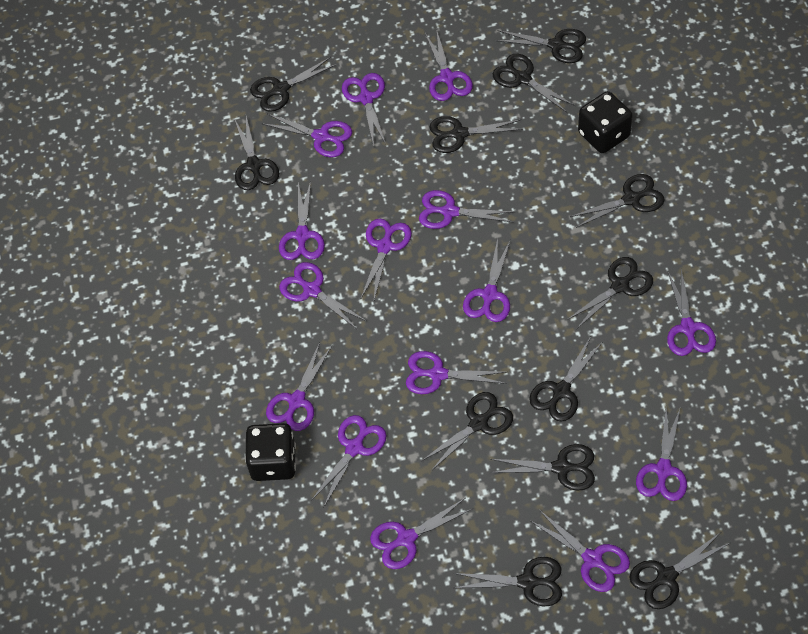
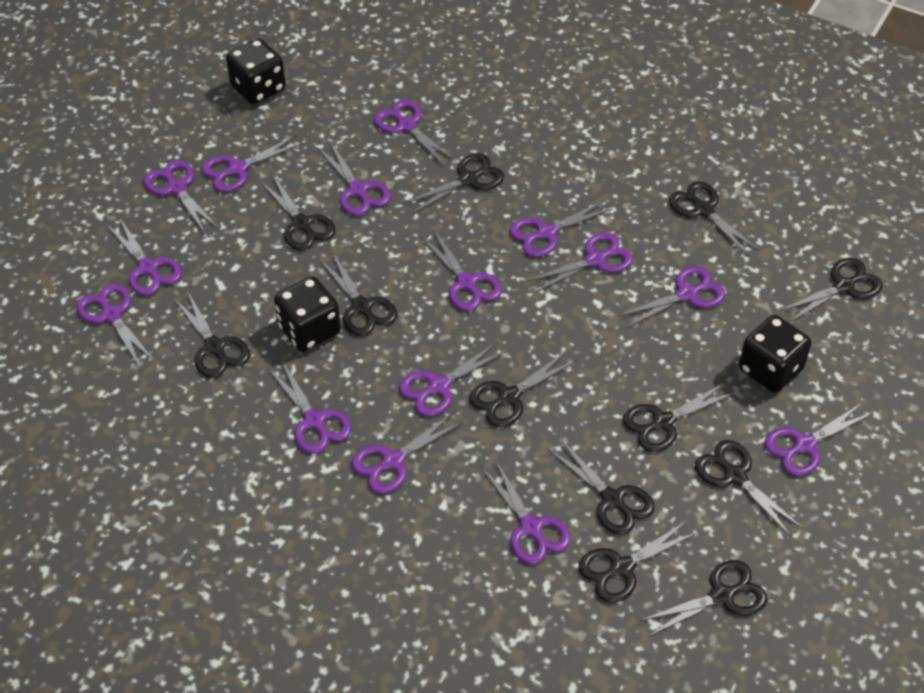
black dice: [245,423,296,481] [578,91,633,153] = 2 -> [226,38,286,104] [274,276,341,352] [739,315,811,393] = 3

